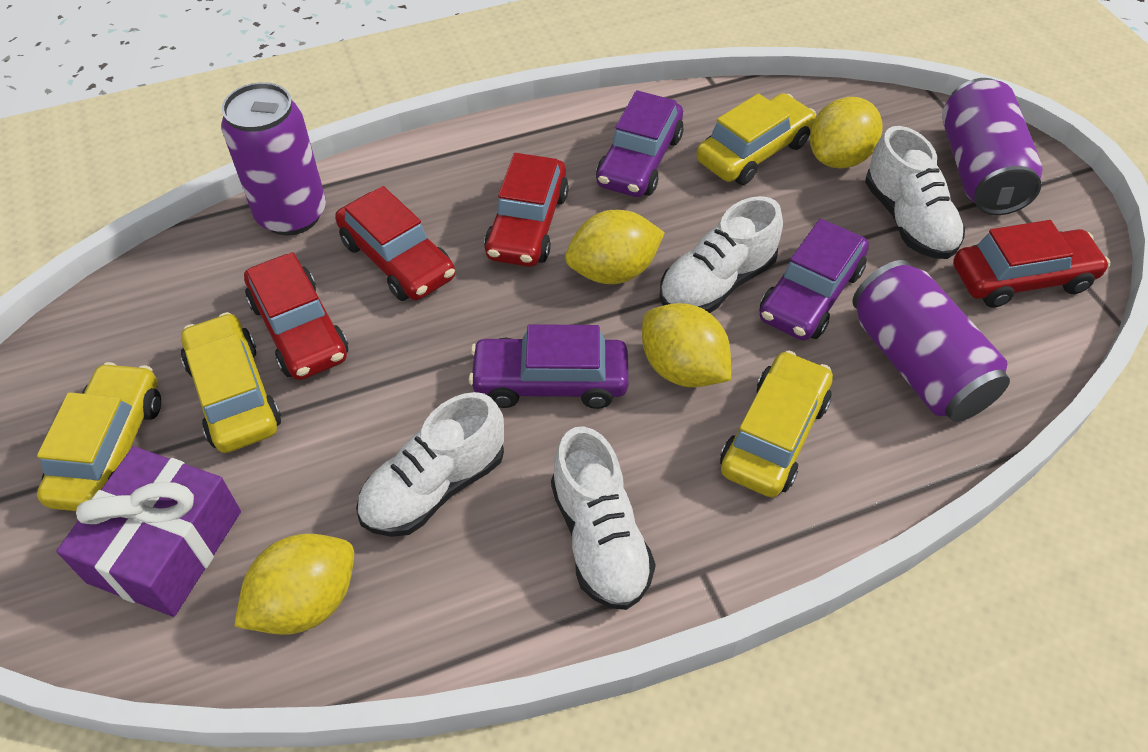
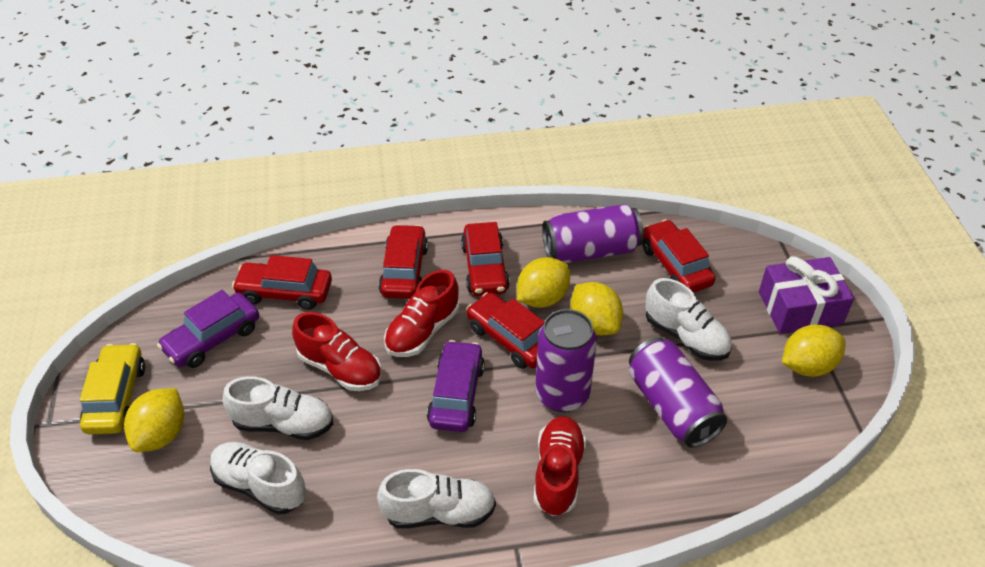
purple car: [469,324,629,409] [596,90,683,197] [759,219,869,341] = 3 -> [157,290,259,368] [427,340,485,432] = 2
red car: [244,252,348,380] [335,186,455,301] [484,153,569,267] [953,220,1110,308] = 4 -> [232,255,332,310] [379,224,428,299] [461,222,510,296] [466,292,544,369] [642,219,716,293] = 5
red shoe: none = 0 -> [292,312,382,391] [384,270,459,357] [534,416,586,516] = 3
yellow car: [37,362,161,511] [181,312,281,453] [696,93,816,185] [720,350,833,497] = 4 -> [80,343,145,434] = 1

